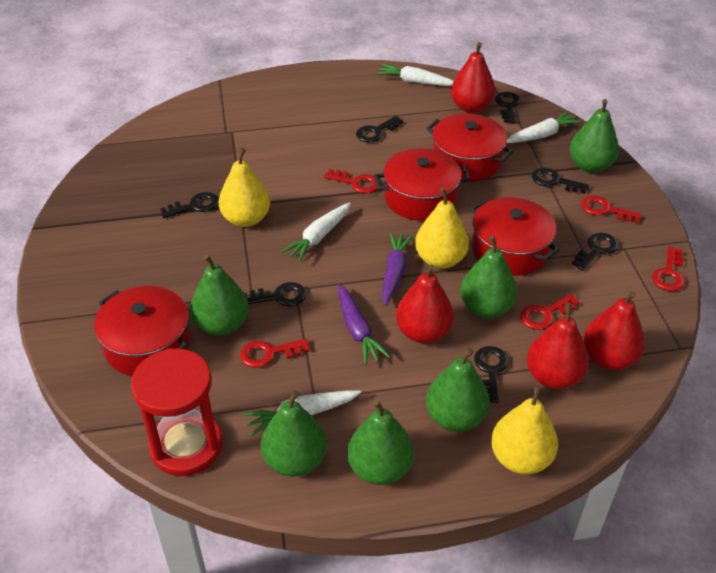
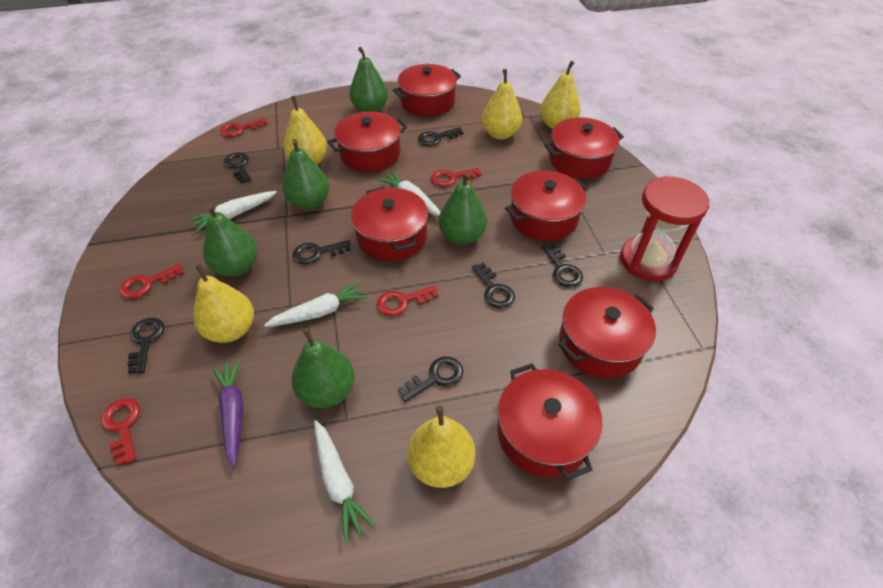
green pear: [190,254,249,335] [261,390,327,477] [347,399,414,485] [426,348,490,432] [460,236,517,318] [570,99,619,173] = 6 -> [203,204,258,277] [282,139,330,210] [291,328,355,408] [349,47,388,112] [439,172,487,245] = 5
purple carrot: [338,284,390,365] [382,232,414,306] = 2 -> [212,359,243,468] = 1
red pear: [396,264,454,343] [451,42,495,113] [527,303,589,389] [583,291,645,370] = 4 -> none = 0
red pot: [94,286,190,376] [374,148,470,221] [426,113,513,181] [470,197,559,276] = 4 -> [328,111,408,172] [351,186,428,261] [393,64,461,116] [497,363,602,480] [505,171,589,241] [544,117,624,179] [559,287,656,379] = 7
yellow pear: [219,148,270,227] [415,188,469,269] [491,385,558,474] = 3 -> [194,264,254,343] [283,96,327,165] [408,405,475,488] [482,69,522,139] [540,61,580,129] = 5

